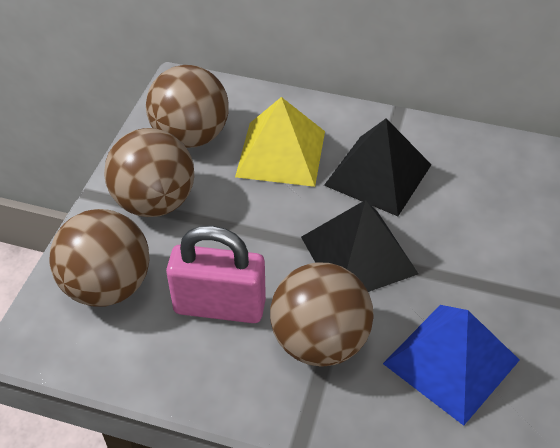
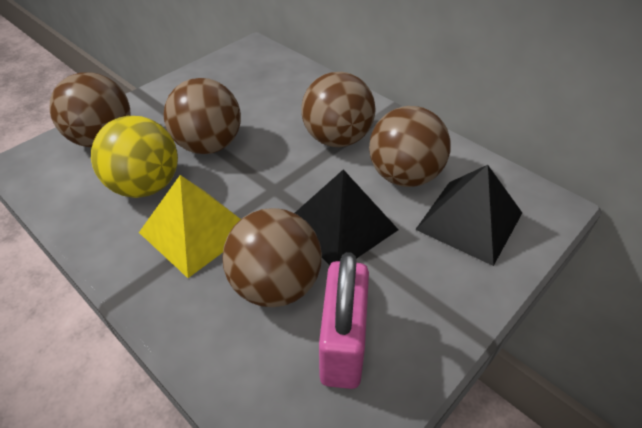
blue pyramid: [383,305,520,426] = 1 -> none = 0
brown ball: [49,209,150,307] [104,128,194,217] [146,65,229,148] [270,263,374,367] = 4 -> [49,72,131,147] [164,78,241,154] [222,208,322,307] [301,72,376,147] [369,106,451,187] = 5
yellow ball: none = 0 -> [91,116,178,198] = 1

